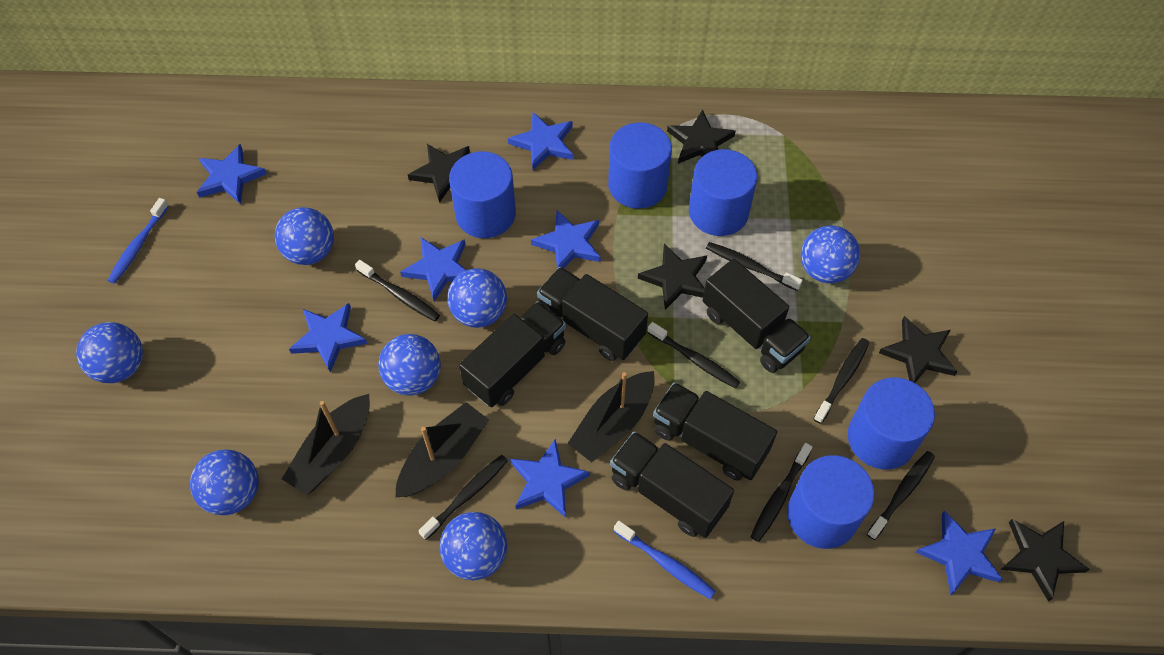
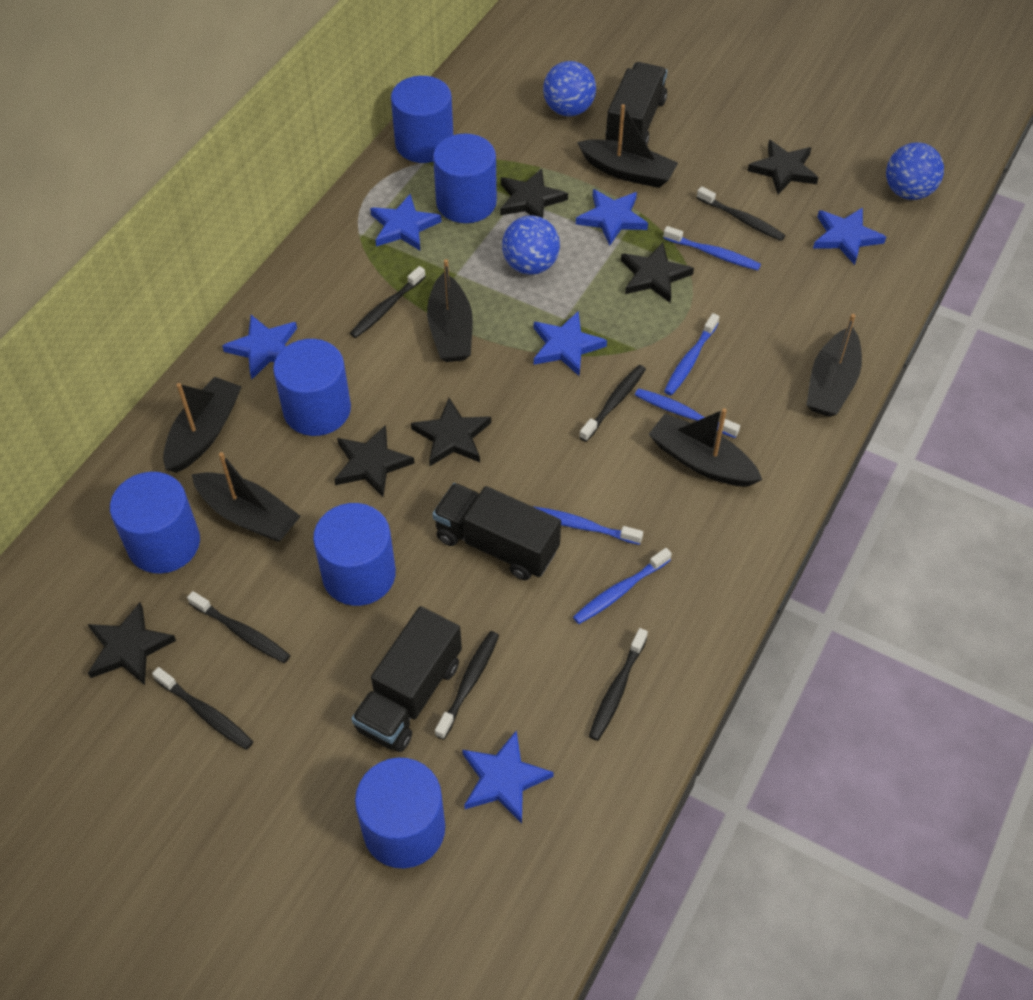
black boat: [282,394,370,495] [395,402,489,498] [567,371,655,462] = 3 -> [163,377,242,473] [192,452,301,542] [427,259,473,362] [577,104,678,188] [649,408,762,487] [806,314,862,417] = 6
black star: [408,144,470,203] [638,244,707,310] [667,109,736,164] [879,316,958,383] [1000,519,1090,602] = 5 -> [88,602,176,685] [334,425,415,497] [411,398,491,466] [500,169,568,218] [621,243,694,303] [748,140,818,194] = 6
black truck: [459,301,566,407] [537,267,648,361] [610,431,734,538] [653,382,777,481] [703,259,811,373] = 5 -> [351,606,462,752] [432,483,561,580] [606,62,667,144] = 3
blue ball: [76,322,143,383] [190,449,259,515] [275,207,334,265] [378,334,441,396] [440,512,507,580] [447,268,507,328] [801,225,860,283] = 7 -> [502,215,560,275] [543,61,596,116] [886,142,944,200] = 3
blue cylinder: [449,151,516,238] [608,123,672,209] [689,149,757,236] [787,455,875,549] [848,378,935,469] = 5 -> [110,472,200,574] [273,339,351,436] [313,503,396,606] [355,758,445,868] [391,76,453,163] [433,134,497,223] = 6
blue star: [197,144,267,204] [289,303,367,373] [400,237,466,301] [508,112,573,170] [510,439,590,518] [531,210,600,269] [916,511,1003,595] = 7 -> [222,315,297,379] [370,194,441,251] [462,730,554,824] [534,312,607,376] [576,189,648,246] [813,207,886,265] = 6
blue toothbrush: [108,198,169,284] [614,521,716,599] = 2 -> [532,506,643,545] [573,548,672,624] [635,388,740,438] [663,226,761,271] [664,313,719,395] = 5

